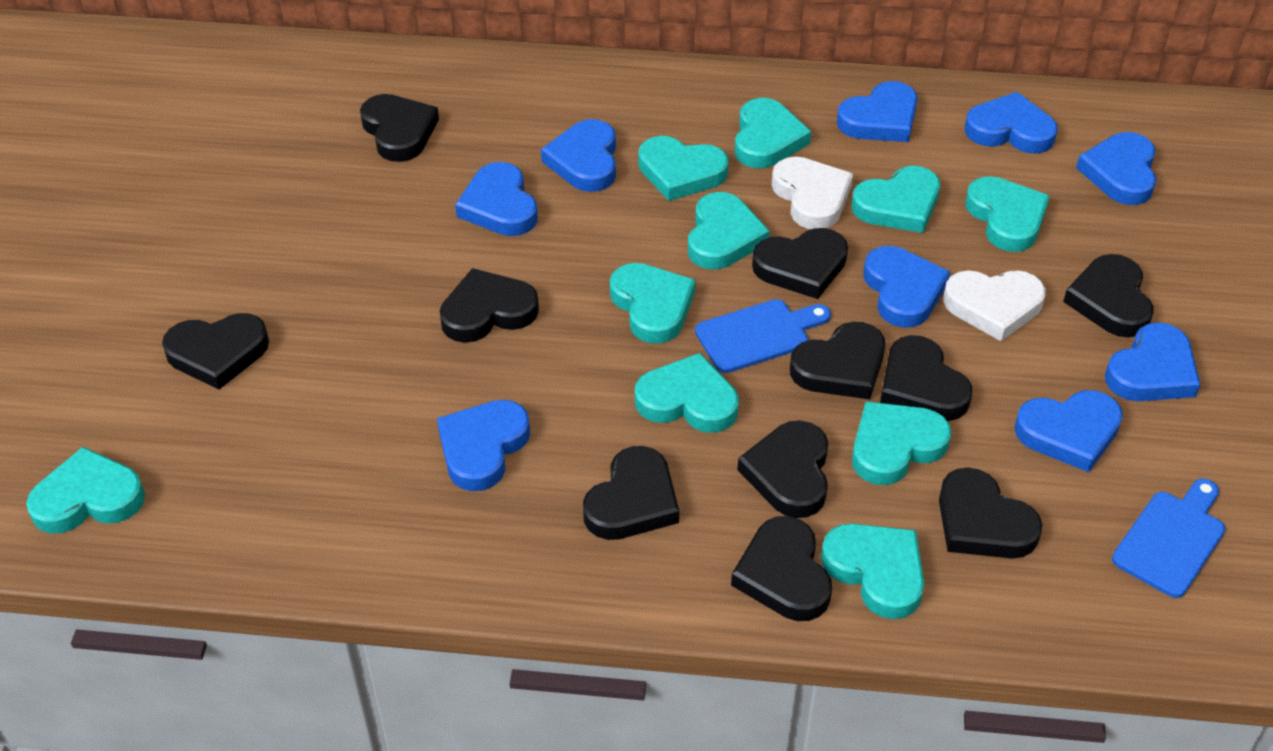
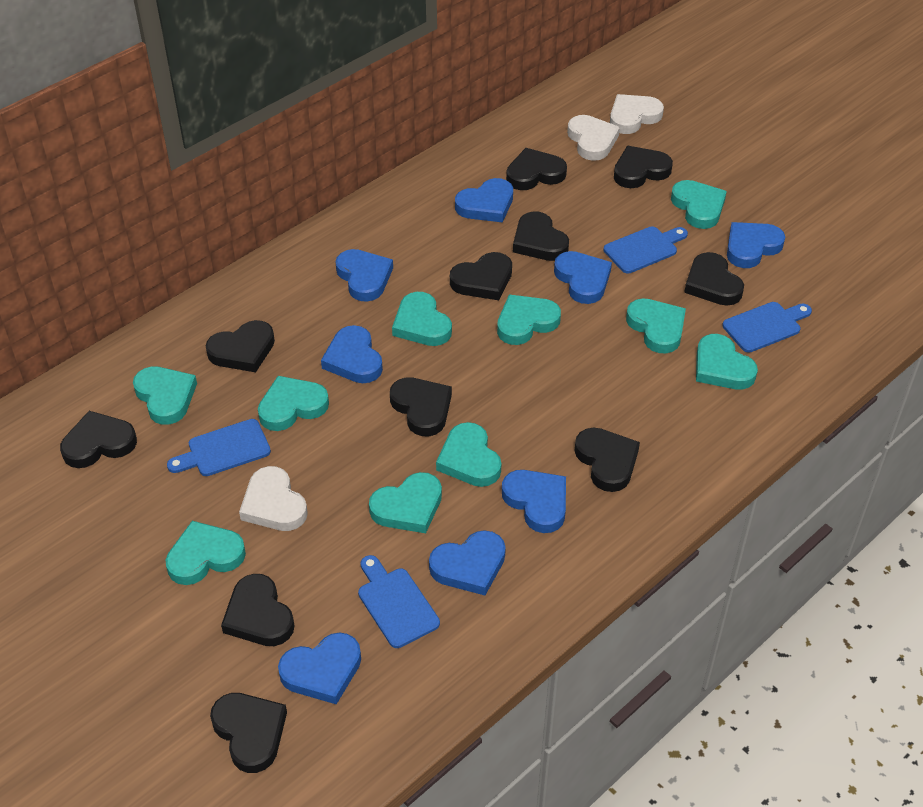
blue cutting board: [695,299,831,373] [1112,478,1226,598] = 2 -> [167,419,271,476] [358,555,440,648] [604,226,688,274] [722,302,812,353] = 4
blue heart: [437,400,530,491] [455,162,538,236] [541,119,616,192] [837,81,918,142] [863,246,950,327] [965,92,1058,153] [1014,390,1123,472] [1076,132,1157,205] [1105,323,1200,401] = 9 -> [278,633,361,704] [321,325,383,383] [335,249,393,302] [429,530,506,595] [455,178,513,222] [502,470,566,533] [554,251,612,304] [727,222,785,268] = 8
white heart: [772,157,853,229] [943,270,1046,341] = 2 -> [239,466,308,531] [567,115,620,161] [610,94,664,134] = 3

